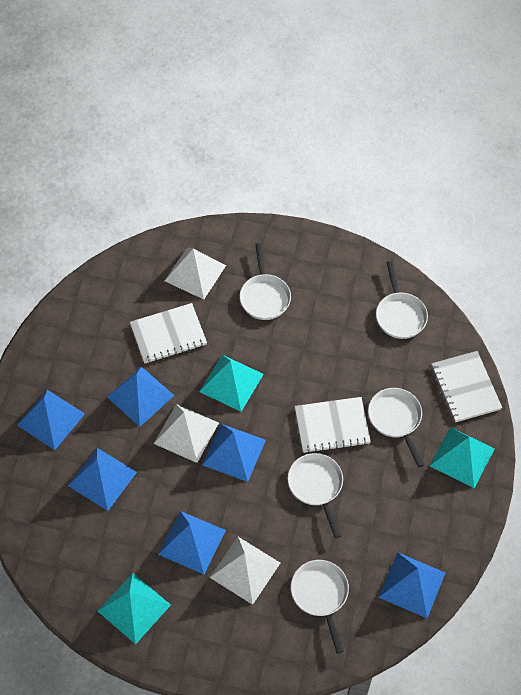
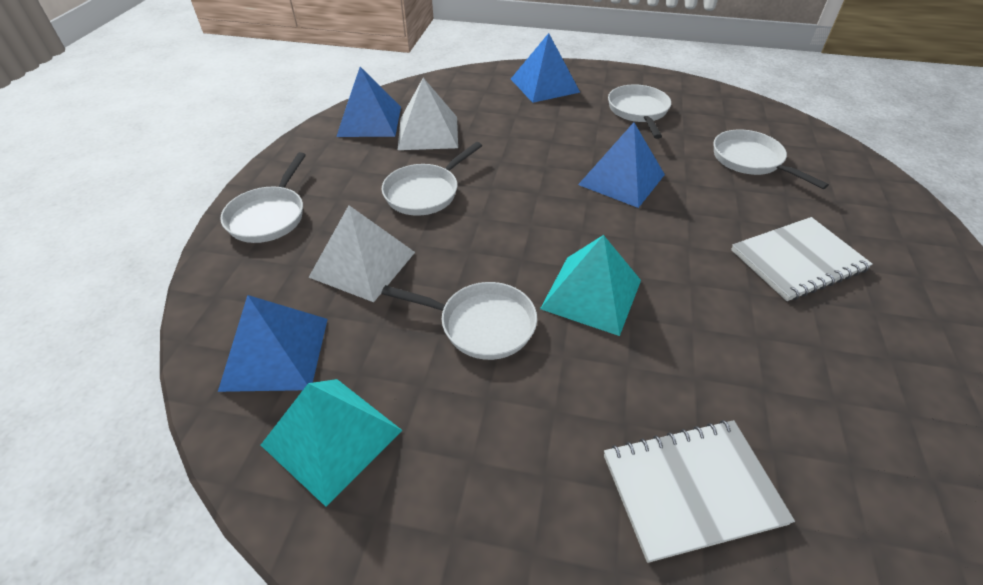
blue pyramid: [17,390,85,450] [68,448,137,511] [107,367,174,427] [158,511,226,574] [202,424,266,482] [379,553,445,618] = 6 -> [218,295,328,392] [336,67,401,137] [511,33,580,103] [578,122,665,208] = 4
turquoise pyramid: [98,573,171,644] [199,355,264,412] [430,427,494,488] = 3 -> [261,379,402,507] [540,235,641,336] = 2
white notebook: [130,303,207,364] [295,397,371,453] [431,351,502,423] = 3 -> [604,420,795,563] [731,217,873,301] = 2
white pyramid: [154,404,219,463] [165,247,226,300] [209,537,280,605] = 3 -> [308,205,415,302] [398,78,458,150] = 2

